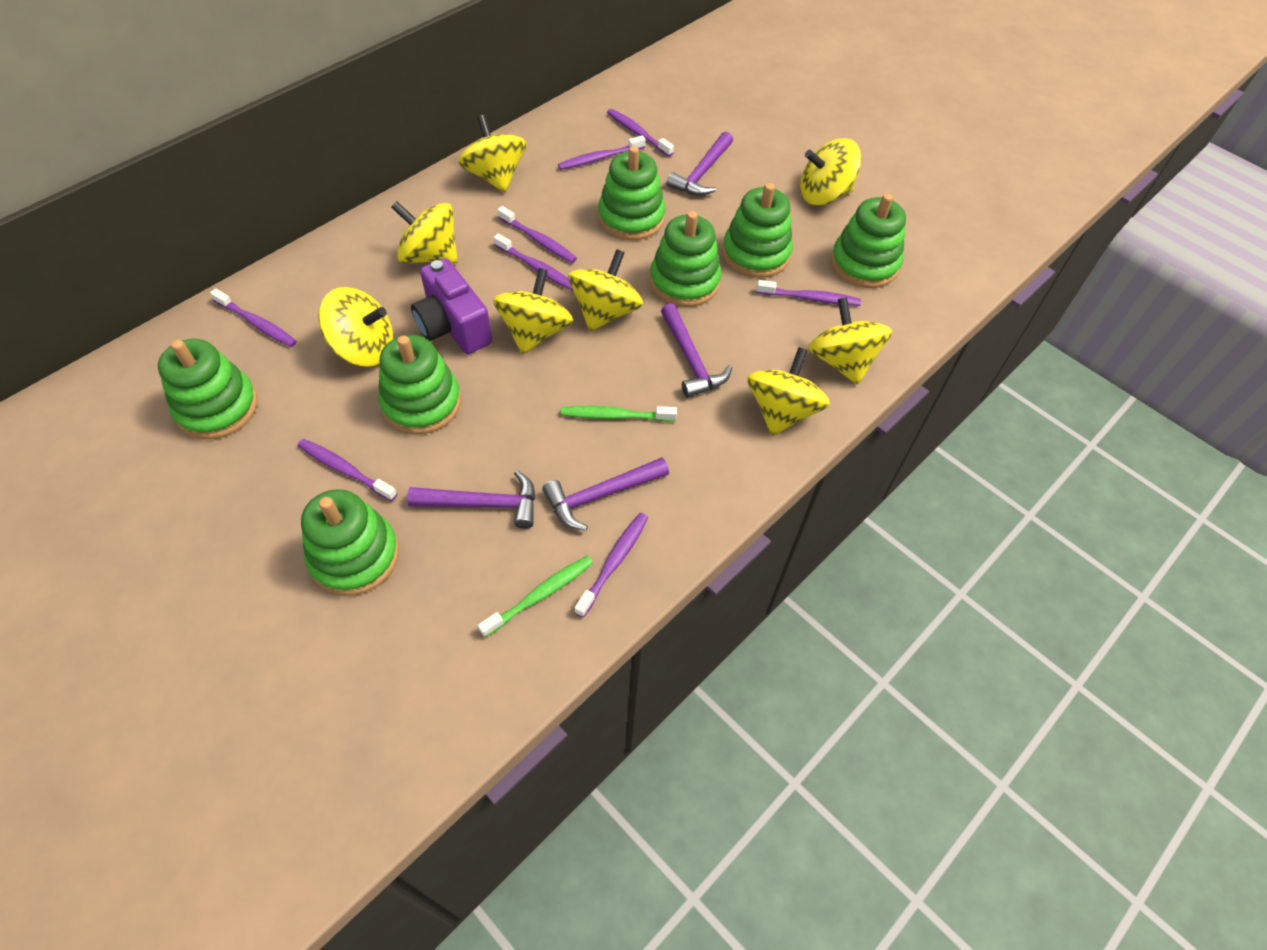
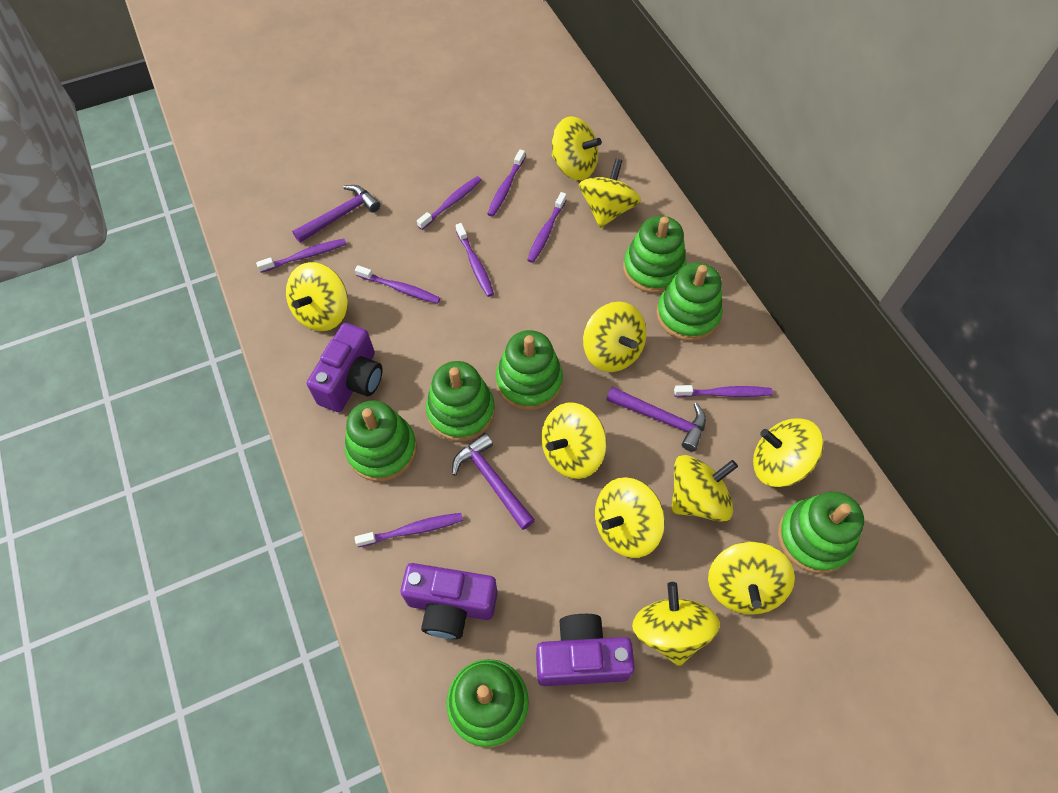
green toothbrush: [478,556,593,637] [561,406,677,422] = 2 -> none = 0
purple camera: [411,258,492,354] = 1 -> [307,323,383,412] [401,563,497,639] [536,614,635,686] = 3
purple hammer: [407,470,535,529] [542,457,669,531] [661,303,732,398] [667,132,733,196] = 4 -> [292,185,380,243] [452,433,535,530] [606,387,706,452] = 3
yellow spinning top: [318,287,393,367] [391,201,458,264] [458,115,527,192] [493,268,573,354] [568,249,643,331] [747,347,830,436] [800,138,861,205] [808,297,892,385] = 8 -> [286,262,348,331] [541,403,607,479] [552,116,602,180] [579,159,641,228] [583,301,646,372] [595,477,665,558] [632,582,720,666] [671,455,738,522] [708,541,795,615] [753,418,823,487] = 10

